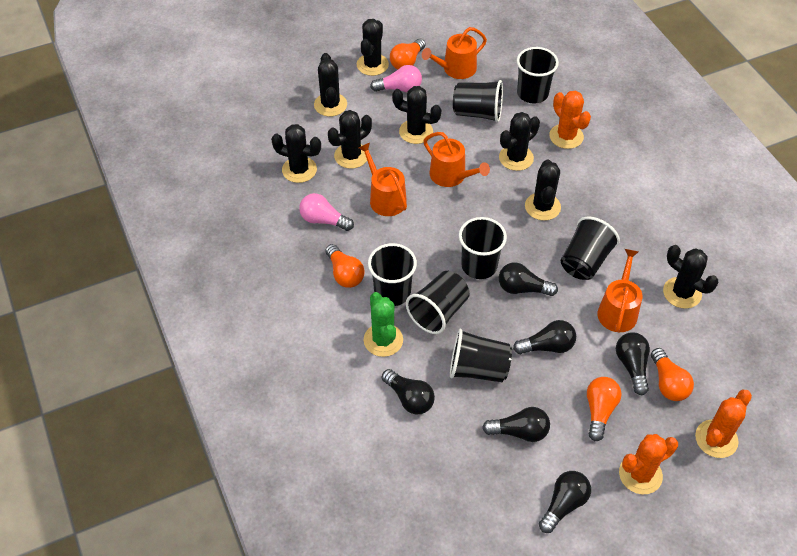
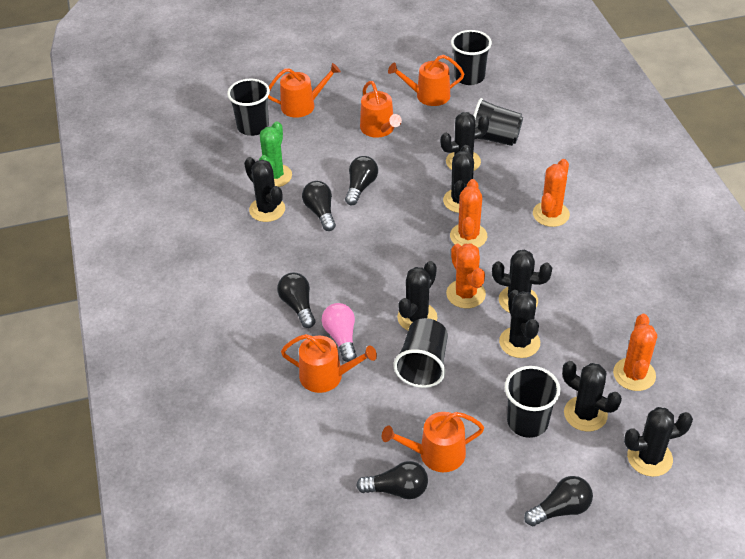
black cup: [368,243,417,306] [406,271,470,334] [450,329,512,382] [453,80,503,123] [459,217,507,279] [517,47,559,104] [561,217,620,280] = 7 -> [227,79,270,136] [394,318,448,388] [451,30,492,85] [473,98,523,146] [505,366,560,438] = 5
black light bulb: [382,369,435,414] [482,407,550,442] [499,262,558,296] [513,320,576,354] [539,471,591,533] [616,332,650,396] = 6 -> [277,273,315,328] [302,181,336,231] [345,156,378,205] [356,461,428,499] [524,476,593,526] = 5
orange cactus: [549,91,591,149] [619,434,678,495] [695,390,752,458] = 3 -> [446,244,486,308] [450,179,487,248] [533,159,570,227] [613,314,657,391] = 4
orange light bulb: [325,244,365,288] [390,38,426,69] [587,377,622,441] [651,348,694,401] = 4 -> none = 0
orange watering can: [358,143,407,216] [422,27,487,79] [424,132,490,187] [597,249,642,332] = 4 -> [268,63,341,117] [281,334,377,393] [360,81,402,138] [382,412,484,472] [388,55,464,106] = 5
pink light bulb: [299,193,354,231] [370,65,422,92] = 2 -> [322,303,356,362] = 1

